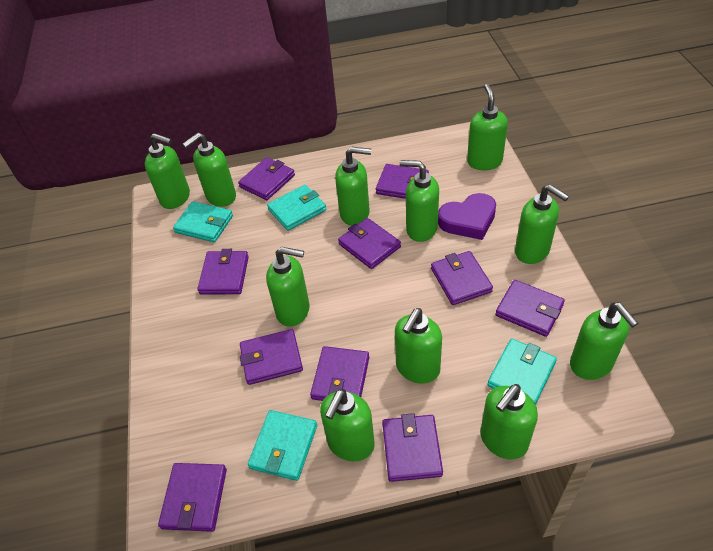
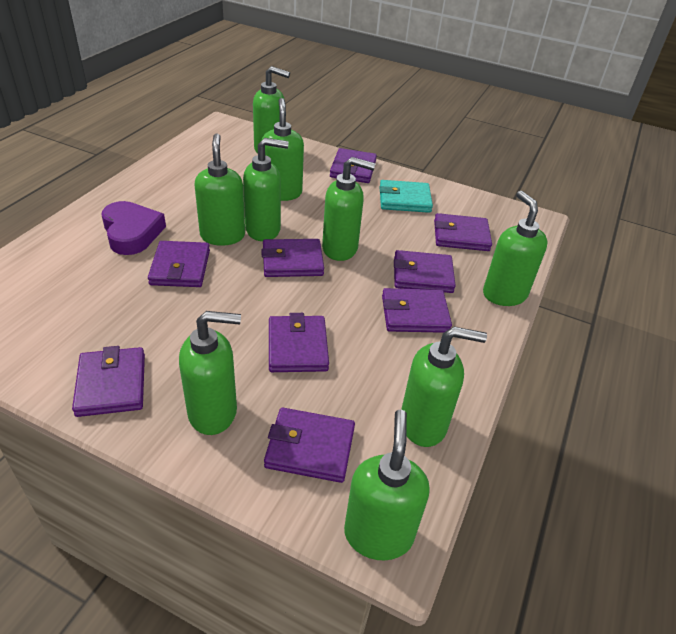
green soap dispenser: [145,133,190,209] [183,133,236,207] [266,247,310,327] [320,389,375,461] [335,147,371,226] [395,308,442,383] [400,160,439,242] [467,84,508,170] [480,384,538,459] [515,184,569,264] [570,302,638,380] = 11 -> [179,311,241,435] [194,134,245,246] [243,138,288,241] [253,66,290,154] [262,98,304,201] [322,157,375,261] [344,410,430,560] [401,327,487,447] [483,191,548,306] = 9
purple wallet: [158,463,227,532] [197,249,249,295] [238,157,295,200] [240,329,303,385] [310,346,369,401] [338,218,401,269] [376,164,429,199] [382,413,443,482] [431,251,493,305] [495,280,565,337] = 10 -> [72,346,145,417] [148,241,210,287] [261,239,324,277] [264,408,355,483] [269,313,329,372] [330,148,377,183] [382,288,452,333] [394,250,456,293] [434,213,492,251] = 9
turquoise wallet: [173,201,233,242] [248,410,317,481] [267,185,327,231] [487,339,557,405] = 4 -> [380,180,433,213] = 1

